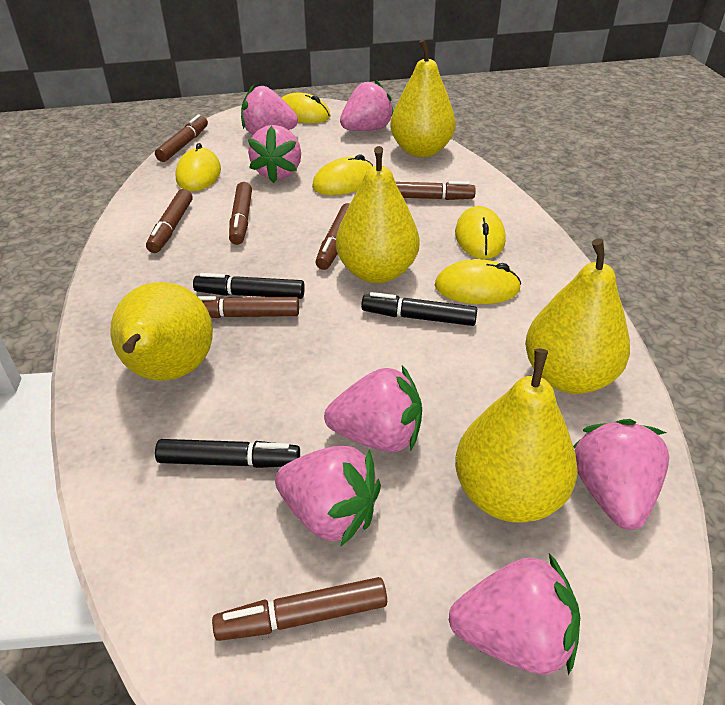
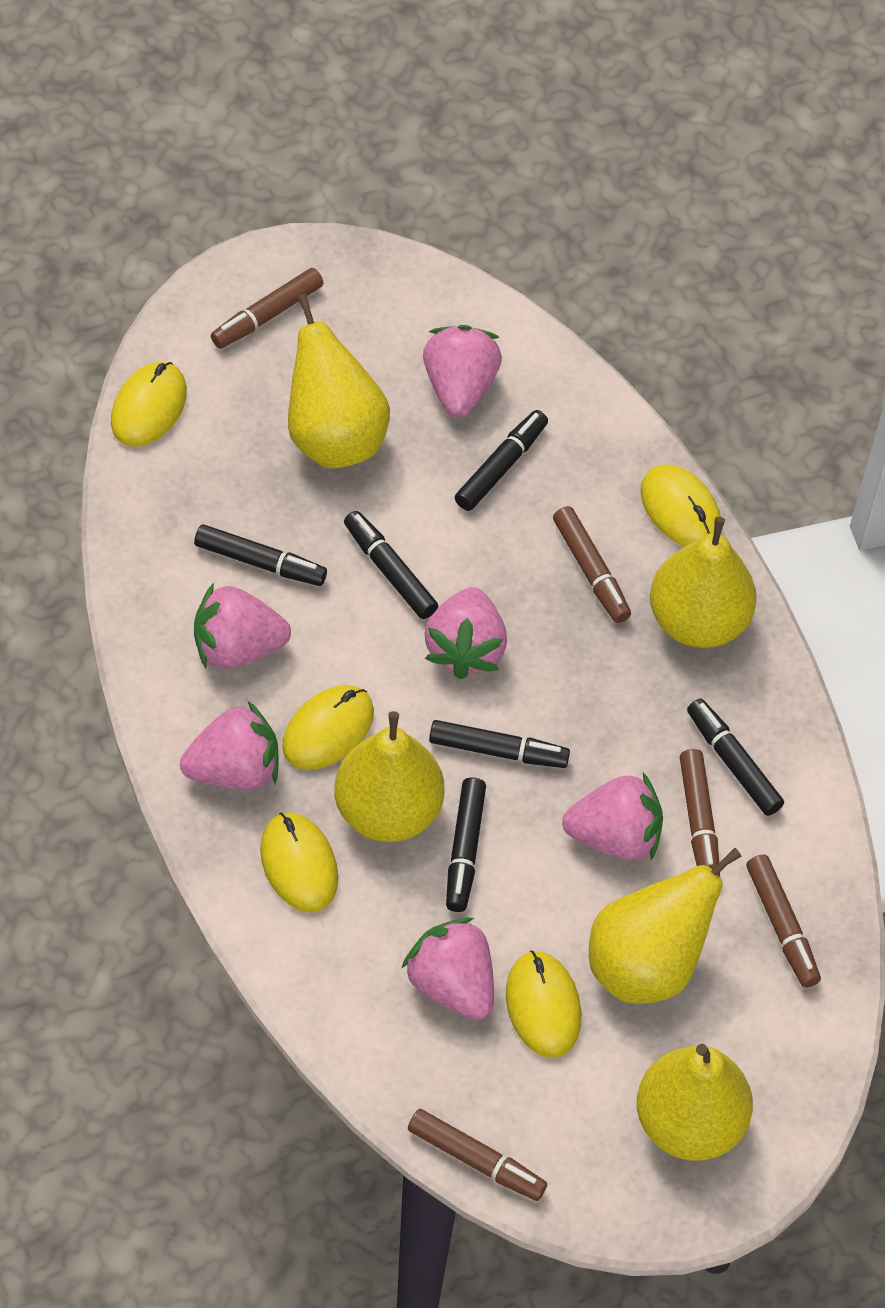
black marker: [155,439,300,468] [193,273,305,299] [361,292,477,326] = 3 -> [194,524,327,586] [344,511,438,619] [429,720,570,768] [446,778,486,912] [455,410,548,511] [687,698,784,816] = 6
brown marker: [146,189,193,253] [155,114,208,162] [197,296,299,318] [212,577,387,641] [229,182,252,245] [315,203,350,270] [396,181,476,200] = 7 -> [211,268,324,349] [408,1109,547,1201] [553,506,631,623] [680,749,720,876] [746,854,821,988] = 5
pink strawberry: [241,85,298,135] [248,125,301,183] [275,446,381,547] [324,366,422,452] [340,79,394,131] [449,554,580,675] [573,419,669,530] = 7 -> [180,701,279,790] [194,583,291,669] [401,917,494,1020] [423,325,502,417] [424,587,507,679] [562,773,663,860] = 6

